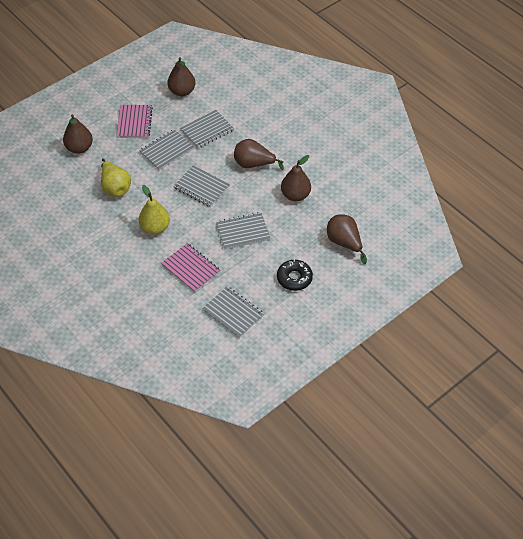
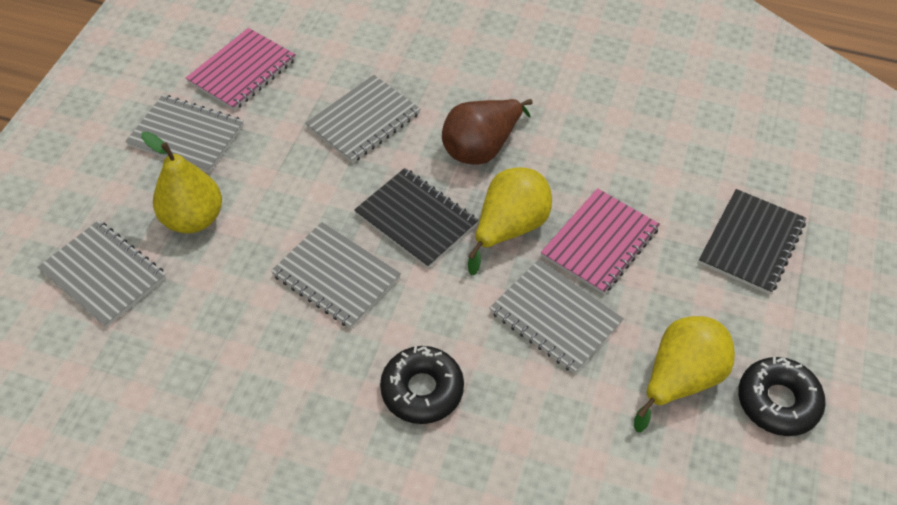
black donut: [277,259,313,291] = 1 -> [380,346,464,424] [738,357,826,436] = 2
black notebook: none = 0 -> [354,168,478,268] [699,189,806,294] = 2
brown pear: [63,115,93,154] [167,57,195,96] [234,139,284,170] [281,155,311,201] [327,214,367,264] = 5 -> [442,99,533,165] = 1
yellow pear: [101,159,131,197] [138,185,170,235] = 2 -> [141,132,222,234] [468,168,552,275] [634,316,735,432] = 3

